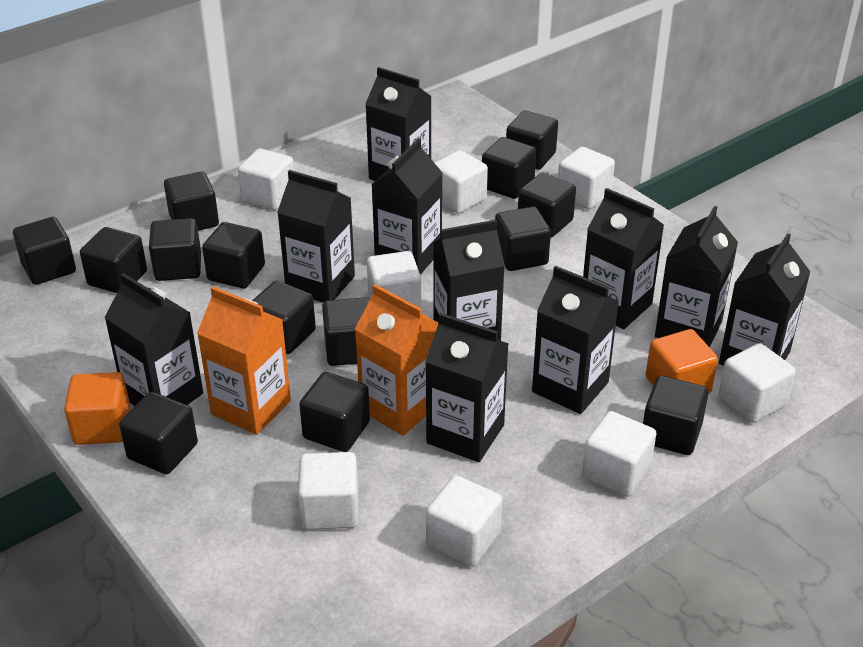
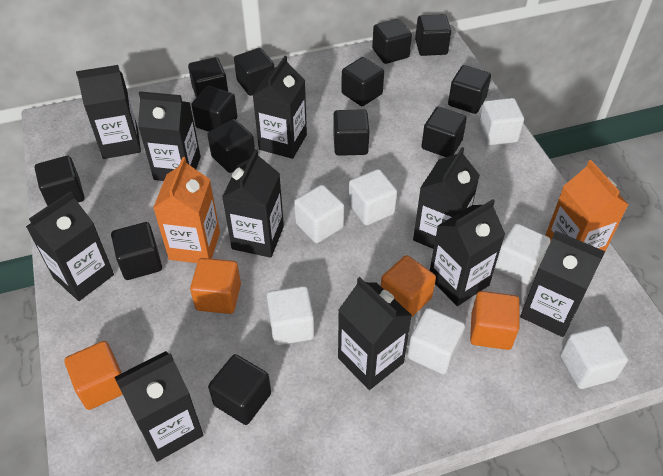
black cube: [13,217,76,285] [80,227,147,293] [119,392,198,474] [149,218,201,281] [164,171,219,231] [202,222,265,289] [252,280,316,354] [299,372,370,452] [322,297,370,366] [482,137,536,199] [495,207,551,271] [506,111,558,170] [518,173,576,238] [643,376,708,455] = 14 -> [35,156,84,206] [111,222,162,280] [188,57,228,98] [191,86,237,132] [207,119,255,173] [208,354,271,425] [234,48,274,96] [333,109,370,156] [341,57,384,106] [372,19,412,64] [415,14,451,56] [421,107,467,157] [448,65,491,114] = 13
orange cube: [64,372,131,445] [646,329,718,394] = 2 -> [64,341,123,410] [190,258,241,314] [381,255,436,318] [470,291,519,350] = 4
white cube: [238,148,294,210] [298,452,358,530] [367,251,421,308] [426,475,502,567] [434,150,488,214] [558,147,615,210] [582,411,657,497] [718,343,796,423] = 8 -> [267,286,314,345] [294,185,344,243] [348,169,397,225] [408,308,465,374] [479,98,524,145] [495,223,550,284] [561,325,628,389] = 7

